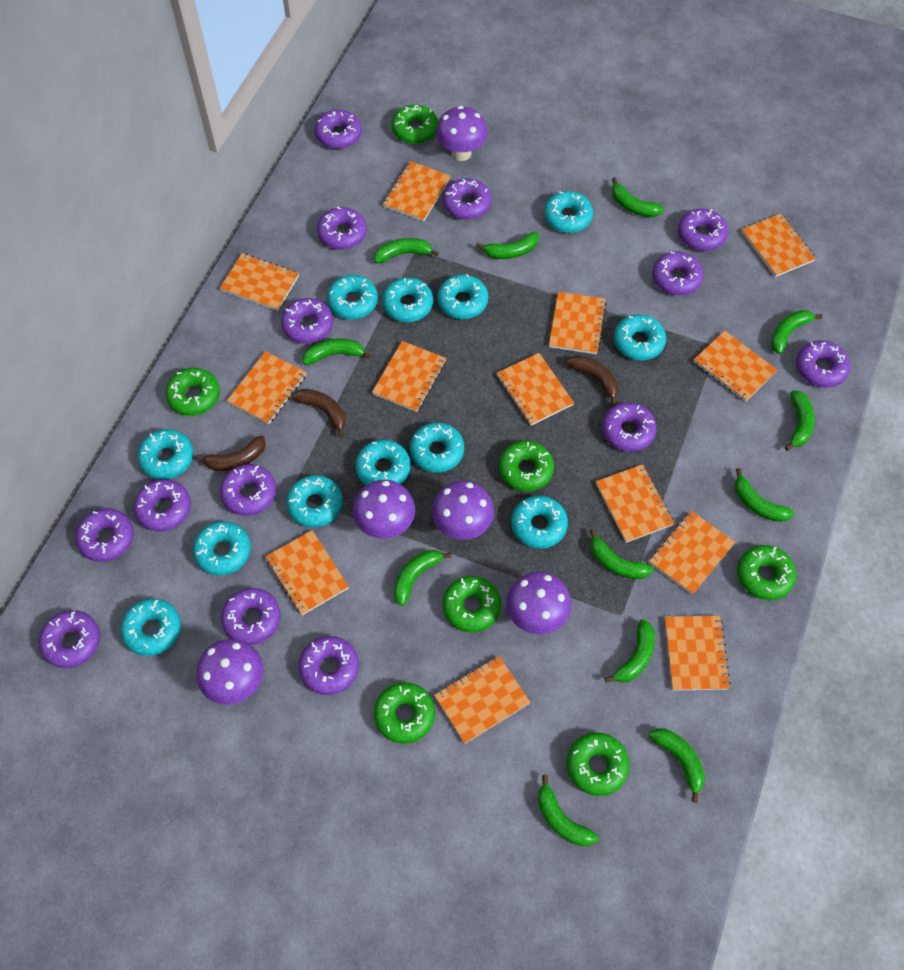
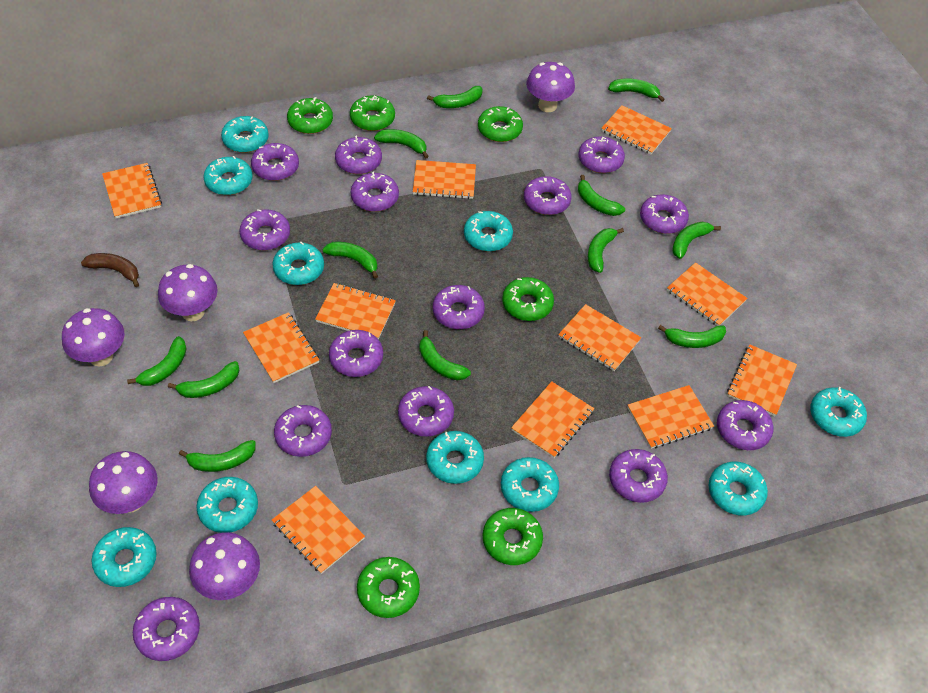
brown banana: [195,435,266,471] [292,389,346,437] [566,355,618,405] = 3 -> [81,253,139,287] = 1
green donut: [165,368,220,416] [374,682,435,744] [392,105,438,144] [442,576,501,632] [499,441,554,492] [567,732,630,796] [737,545,796,600] = 7 -> [287,97,333,134] [350,95,395,131] [357,557,420,618] [478,106,523,142] [483,508,543,565] [502,277,554,321] = 6
orange notebook: [220,253,299,311] [227,351,307,424] [265,530,349,615] [372,341,446,412] [383,161,451,222] [434,656,530,743] [497,353,574,426] [549,292,607,354] [596,464,674,543] [649,511,735,595] [665,616,731,690] [694,331,777,402] [742,213,816,277] = 13 -> [102,163,162,218] [243,312,319,383] [272,486,365,574] [315,283,396,340] [413,160,476,199] [511,381,594,458] [558,304,641,371] [601,105,672,154] [627,385,714,449] [667,262,747,326] [727,344,797,416] = 11
turquoise donut: [120,598,181,656] [137,429,193,479] [193,521,251,575] [286,475,343,528] [327,275,378,320] [355,440,411,485] [382,277,433,322] [410,422,464,473] [437,274,488,319] [511,495,568,549] [544,191,593,233] [614,314,666,360] = 12 -> [92,527,157,587] [196,477,258,533] [203,156,253,195] [221,116,269,153] [272,242,324,285] [426,431,484,484] [464,211,513,251] [501,457,559,512] [709,462,768,516] [810,387,867,437] = 10

